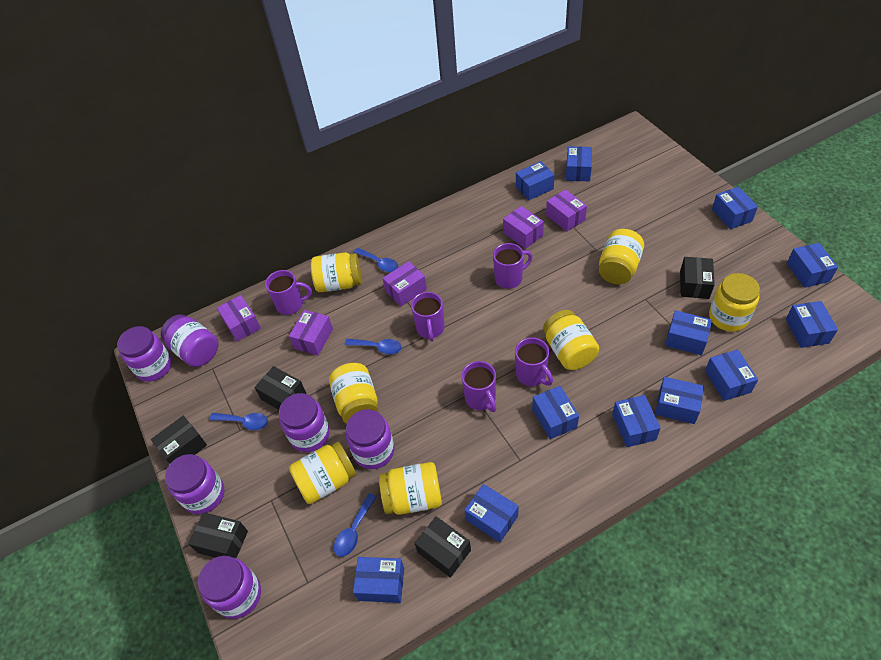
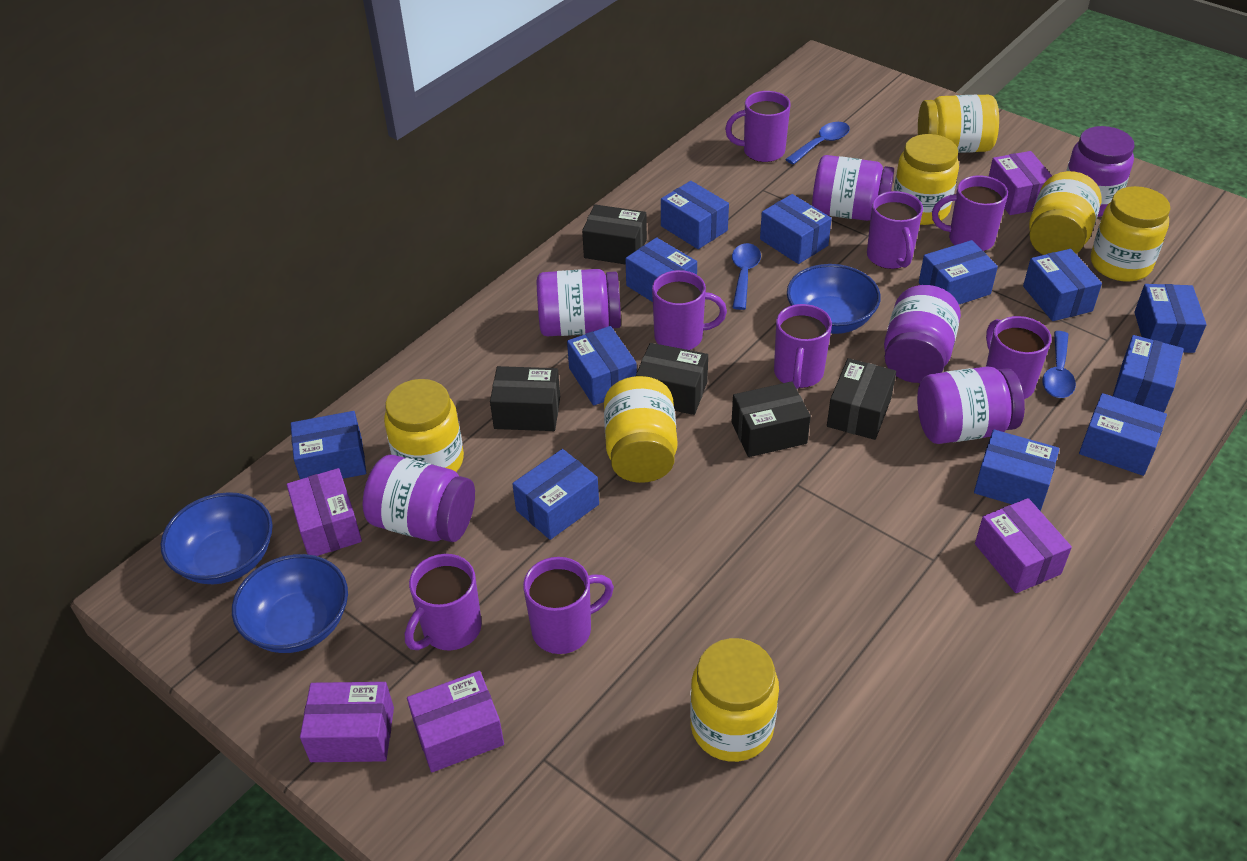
blue bowl: none = 0 -> [161,492,273,584] [232,554,348,653] [787,264,881,334] = 3
blue spoon: [209,413,268,430] [334,493,377,557] [345,339,402,354] [354,248,398,272] = 4 -> [732,243,761,310] [785,122,850,165] [1042,331,1076,398] = 3
purple mug: [265,270,312,315] [411,292,445,341] [461,361,496,412] [493,243,533,289] [515,337,553,386] = 5 -> [405,554,482,650] [523,557,614,654] [652,270,727,350] [725,91,791,162] [774,304,832,389] [867,191,923,269] [932,175,1008,251] [986,316,1051,399] = 8

